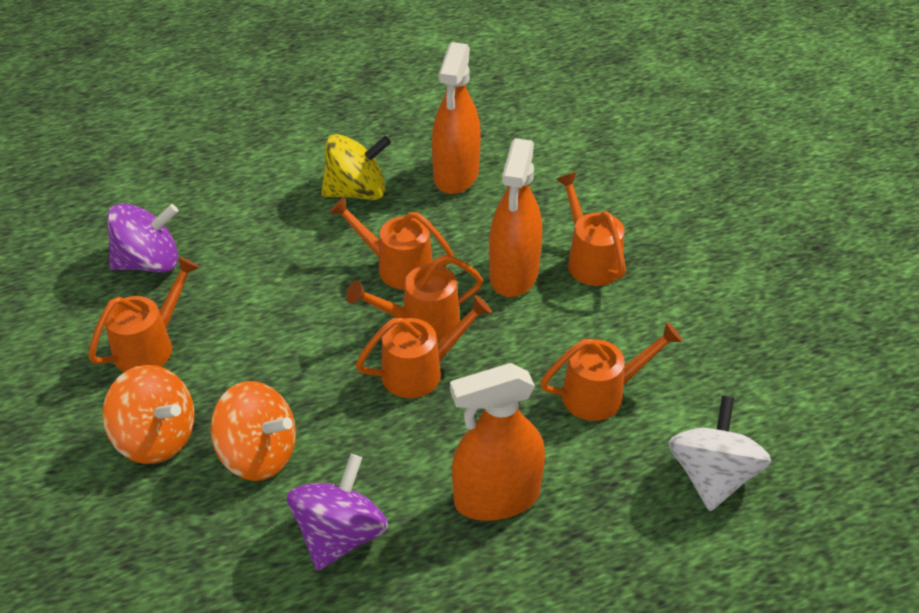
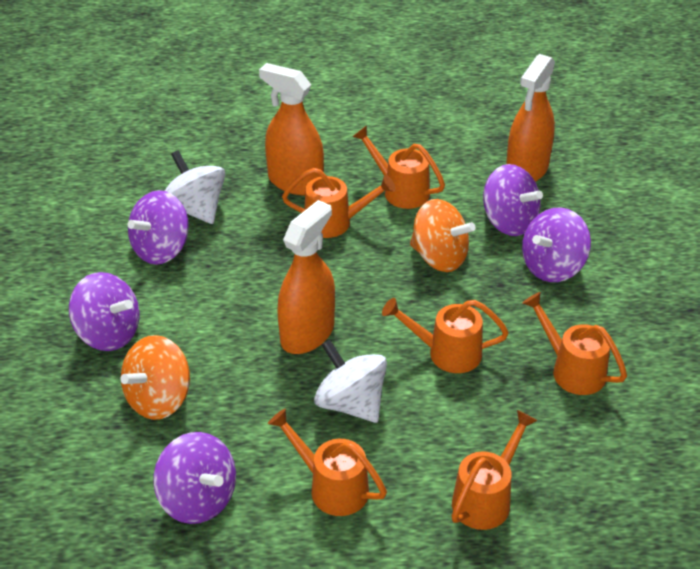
purple spinning top: [107,203,178,272] [287,454,388,571] = 2 -> [69,272,139,351] [128,190,189,265] [153,432,236,524] [483,164,543,236] [522,208,591,282] = 5
white spinning top: [668,396,771,511] = 1 -> [165,150,225,224] [314,339,387,423] = 2
yellow spinning top: [321,134,391,200] = 1 -> none = 0

